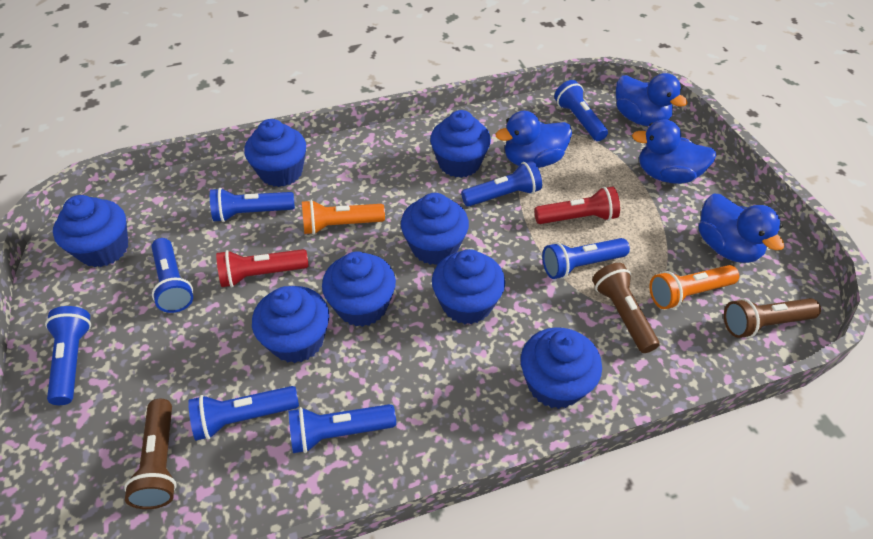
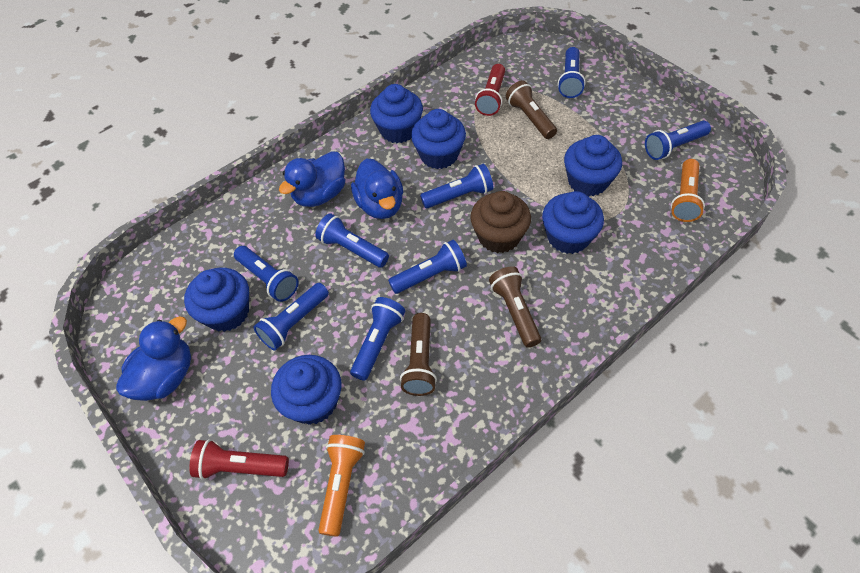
blue cupcake: [53,195,128,267] [244,119,306,187] [252,286,329,363] [322,252,396,327] [401,193,469,265] [430,110,491,178] [432,249,505,324] [521,327,602,409] = 8 -> [184,268,249,332] [271,355,342,425] [370,84,423,143] [411,109,466,169] [542,191,604,254] [564,135,622,197] = 6
blue duck: [496,111,572,168] [616,73,688,126] [632,119,716,184] [699,194,784,263] = 4 -> [116,316,191,401] [279,151,345,207] [351,159,403,219] = 3
brown cupcake: none = 0 -> [470,191,531,253] = 1

